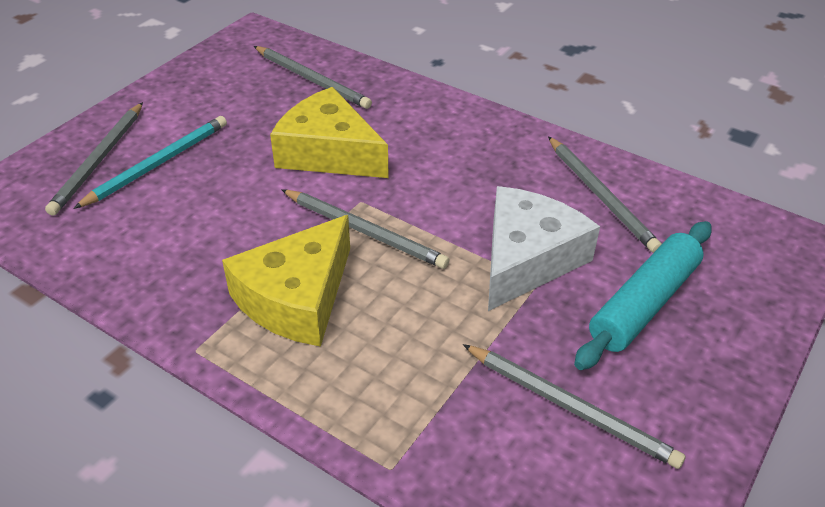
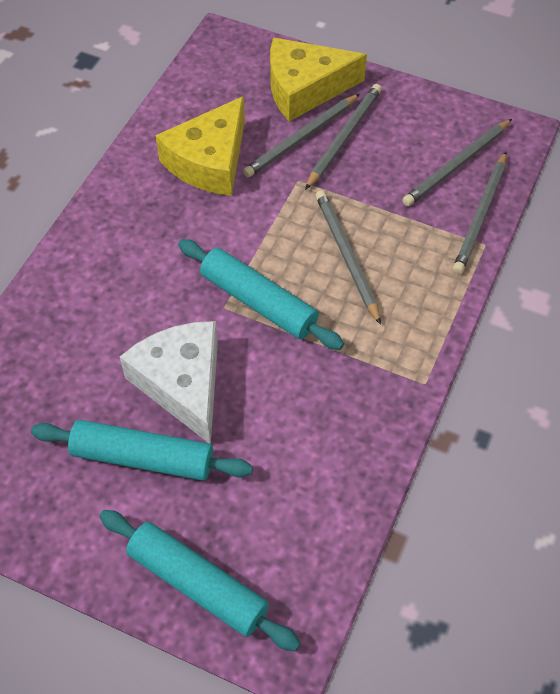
turquoise pencil: [73,116,227,209] = 1 -> none = 0
turquoise rolling pin: [574,221,712,370] = 1 -> [31,420,253,481] [99,510,301,651] [178,239,344,350] = 3

